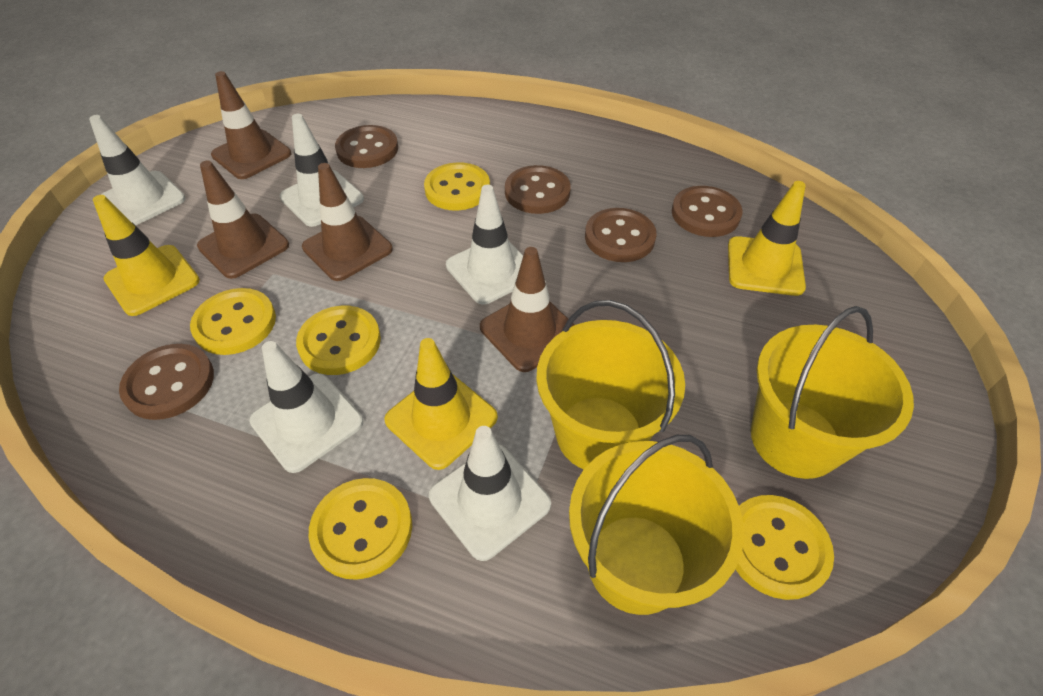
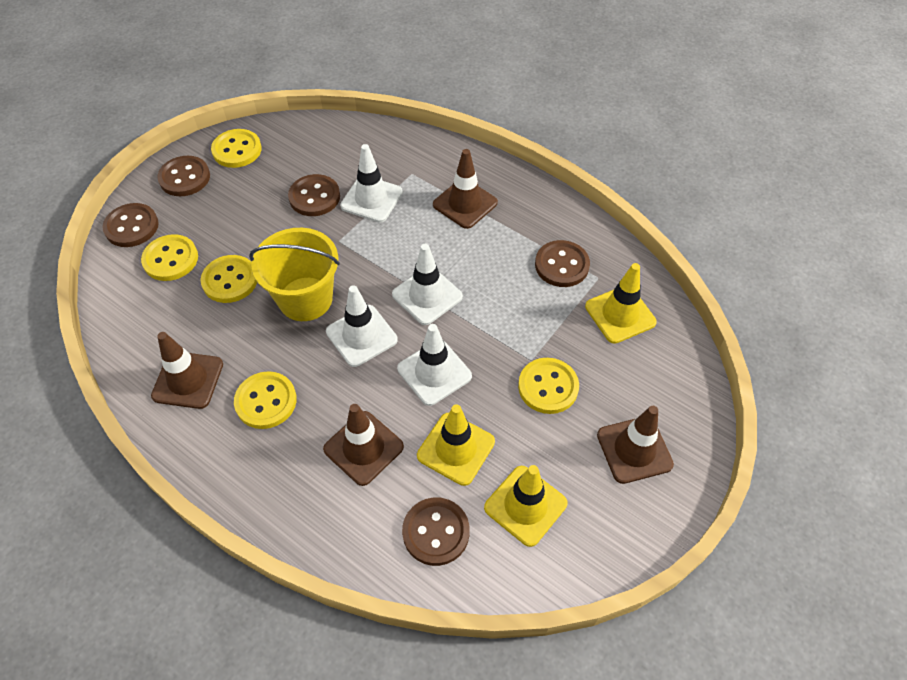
white traffic cone: [89,115,186,226] [249,341,363,473] [280,114,364,227] [429,426,551,561] [446,185,523,304] = 5 -> [326,285,398,367] [340,144,403,223] [392,244,463,325] [397,324,472,406] = 4
yellow bucket: [536,300,685,469] [569,435,744,615] [751,306,914,479] = 3 -> [249,228,340,321] = 1

